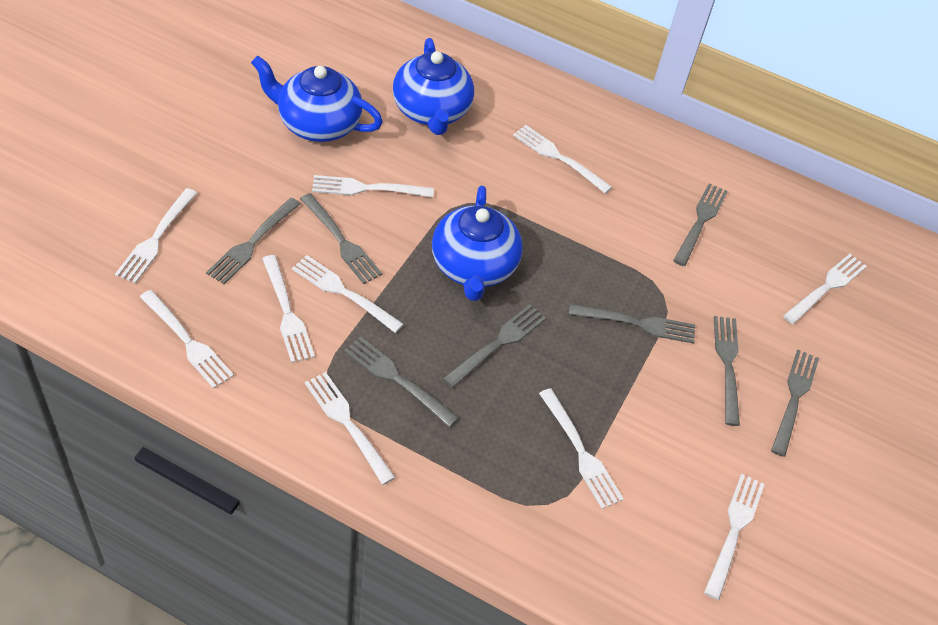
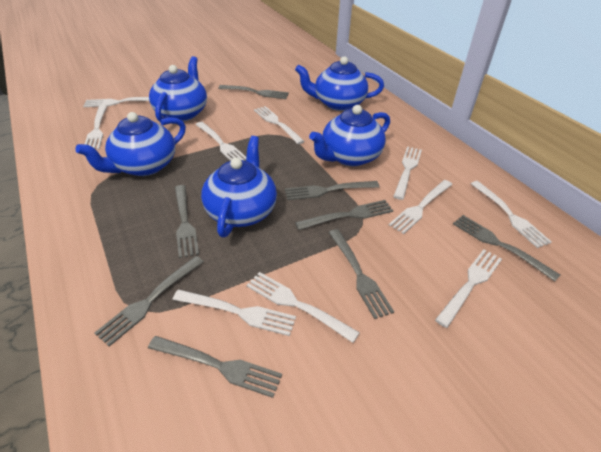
blue teapot: [251,55,383,142] [393,38,474,135] [432,186,523,301] = 3 -> [75,112,186,176] [149,56,207,122] [201,136,277,237] [295,56,384,111] [309,105,390,166] = 5

